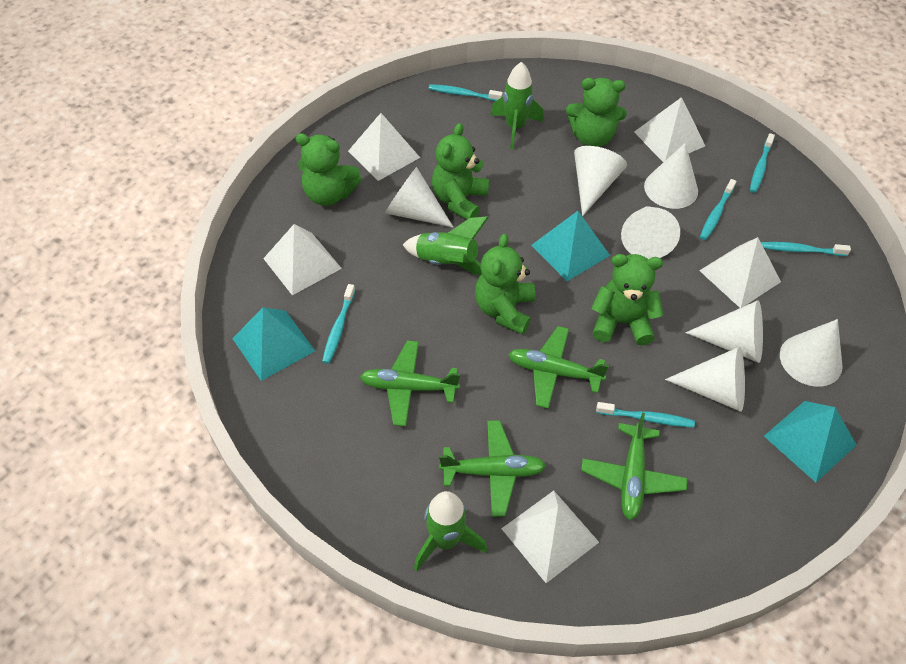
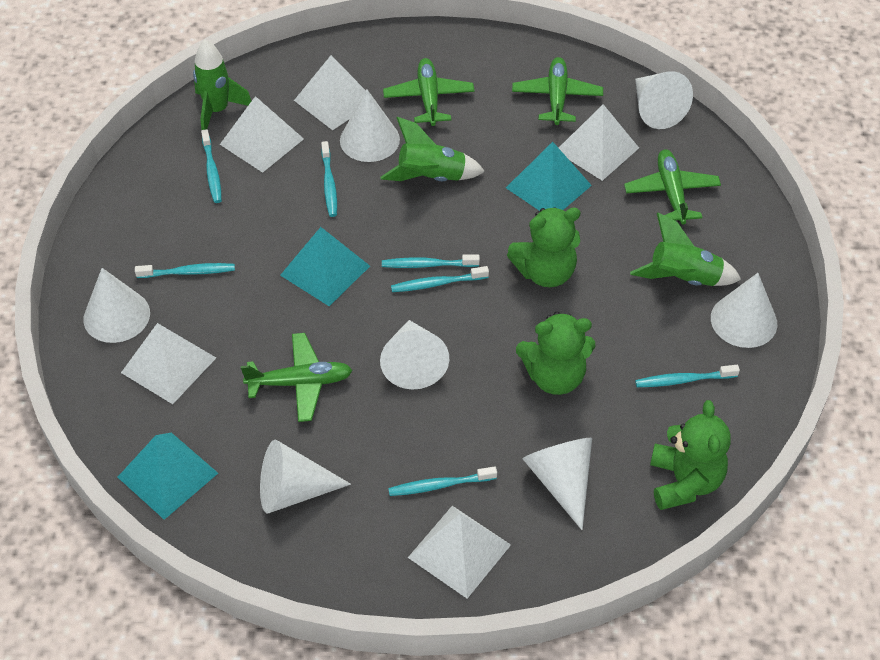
green teddy bear: [296,133,361,206] [432,123,489,220] [475,234,535,335] [566,78,627,147] [591,254,664,346] = 5 -> [507,207,581,287] [516,312,595,395] [650,400,731,510] = 3
turquoise toothbrush: [322,284,355,364] [428,84,503,101] [596,402,695,428] [700,179,736,240] [750,133,775,193] [761,242,851,256] = 6 -> [135,263,235,278] [201,129,222,203] [321,141,337,217] [382,254,480,268] [388,466,497,496] [391,266,489,292] [635,365,740,387] = 7

